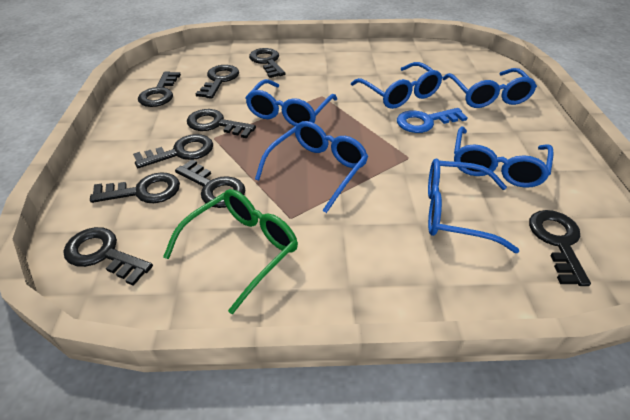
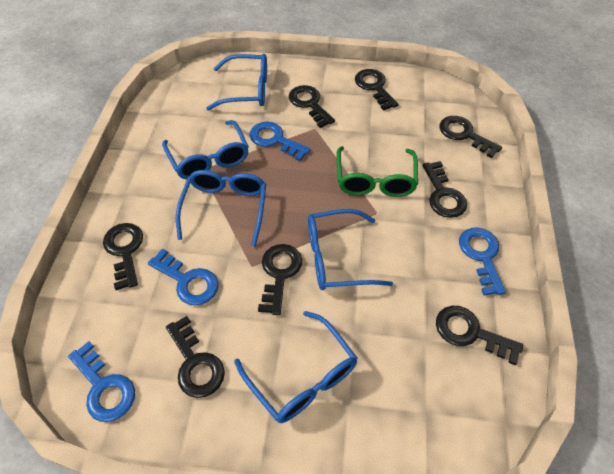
black key: [64,227,153,286] [90,172,180,203] [133,134,213,168] [138,71,181,107] [175,159,246,208] [187,109,256,138] [196,65,239,99] [249,48,285,78] [529,210,591,286] = 9 -> [103,223,143,290] [166,316,225,398] [258,244,302,315] [289,85,335,128] [355,69,399,111] [422,161,467,218] [436,306,523,365] [440,116,502,158] = 8
blue glasses: [245,79,337,126] [255,121,368,213] [351,62,443,109] [428,159,519,253] [442,68,537,108] [454,126,554,188] = 6 -> [162,120,249,180] [176,170,266,247] [206,54,267,111] [234,311,357,423] [308,209,393,290] = 5
blue key: [397,108,468,133] = 1 -> [68,341,135,422] [148,248,219,305] [250,122,311,161] [459,228,506,296] = 4

